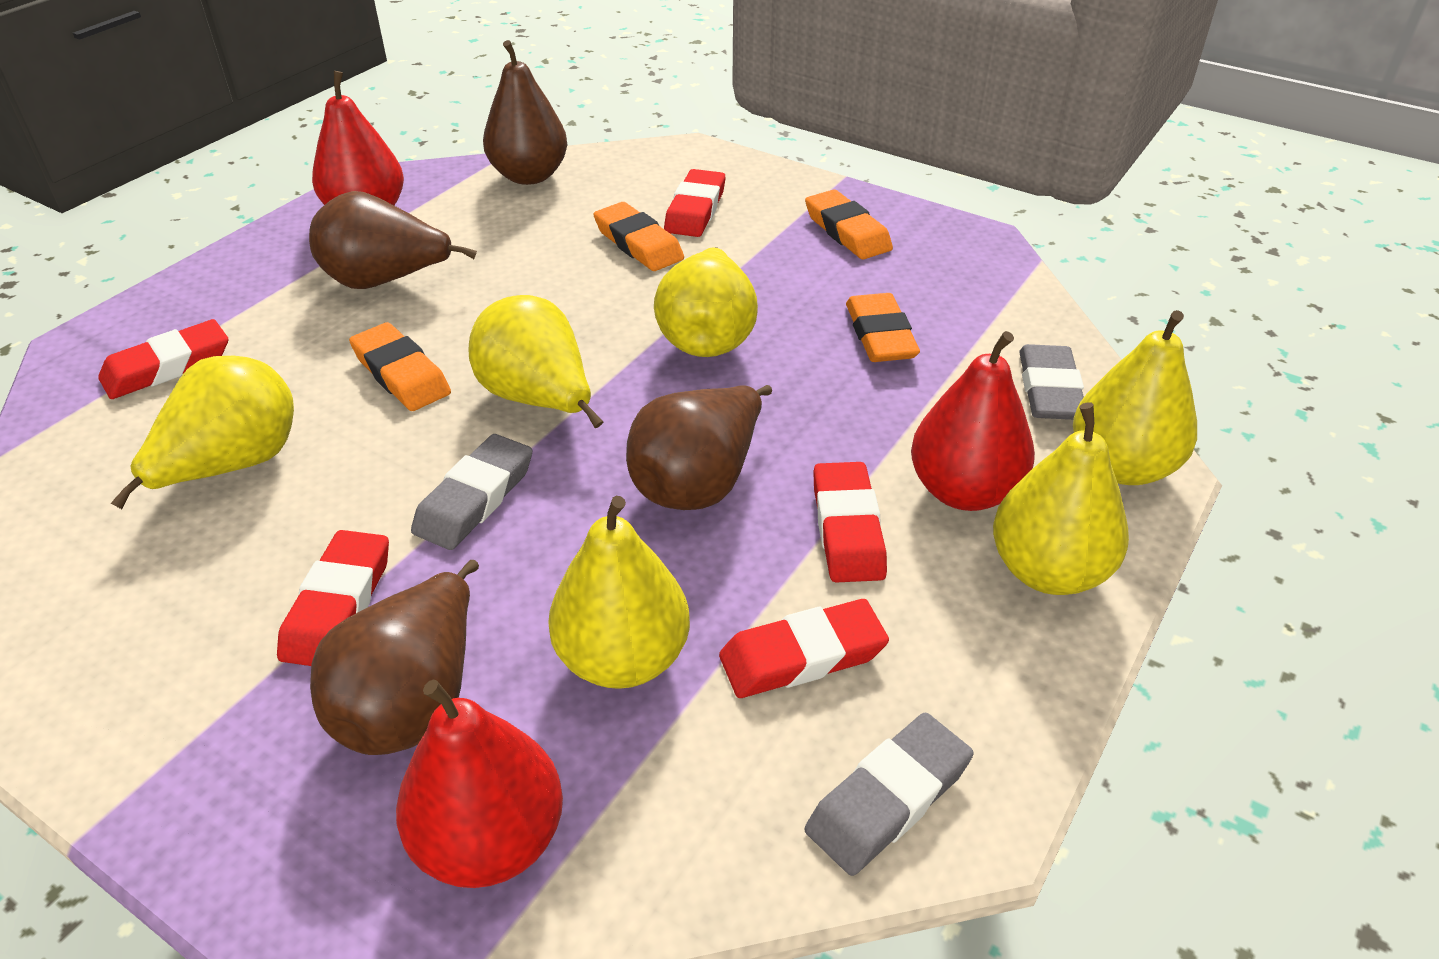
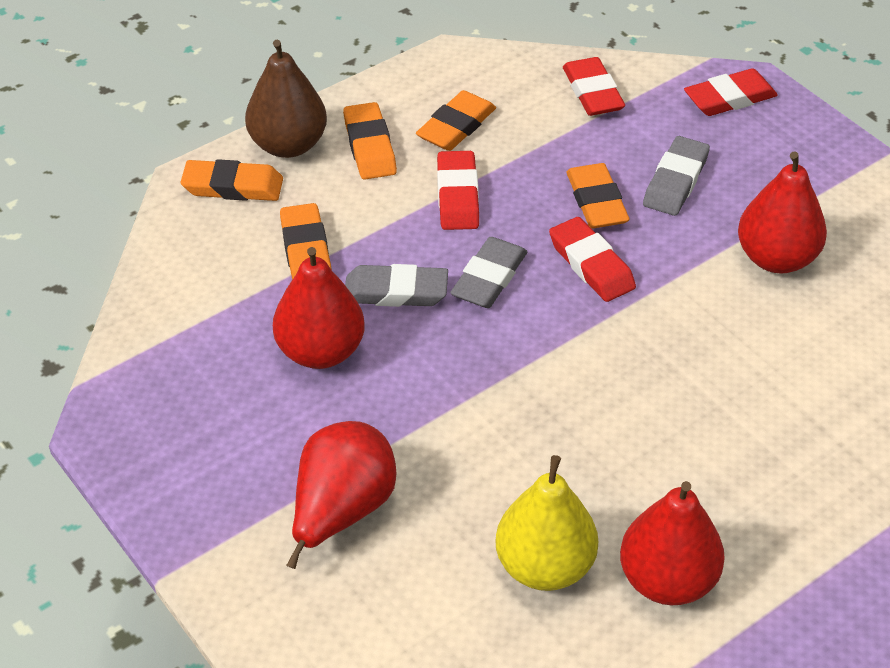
brown pear: [309,191,477,289] [310,560,479,755] [483,40,567,185] [626,385,772,510] = 4 -> [245,39,327,158] = 1
orange eraser: [349,322,451,411] [593,202,684,271] [805,189,893,259] [846,293,920,362] = 4 -> [181,159,283,201] [280,203,332,280] [343,102,397,180] [416,90,496,151] [566,163,630,228] = 5
red eraser: [98,319,228,399] [277,530,389,666] [664,169,725,237] [719,599,889,698] [813,462,887,583] = 5 -> [437,151,479,230] [549,217,636,302] [563,57,625,116] [684,68,778,116] = 4
red pear: [312,71,404,205] [396,679,563,888] [911,331,1035,511] = 3 -> [273,247,365,369] [286,421,396,569] [620,481,725,605] [738,151,827,273] = 4
yellow pear: [110,356,294,509] [469,295,604,428] [548,496,690,689] [654,247,758,357] [993,402,1129,595] [1073,310,1197,485] = 6 -> [495,455,598,591] = 1

